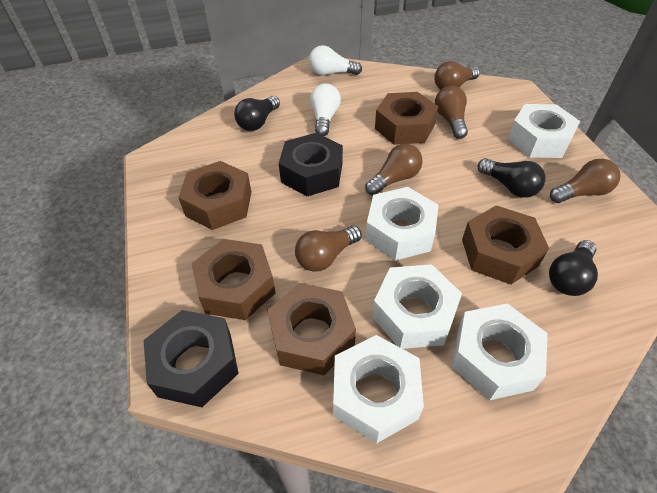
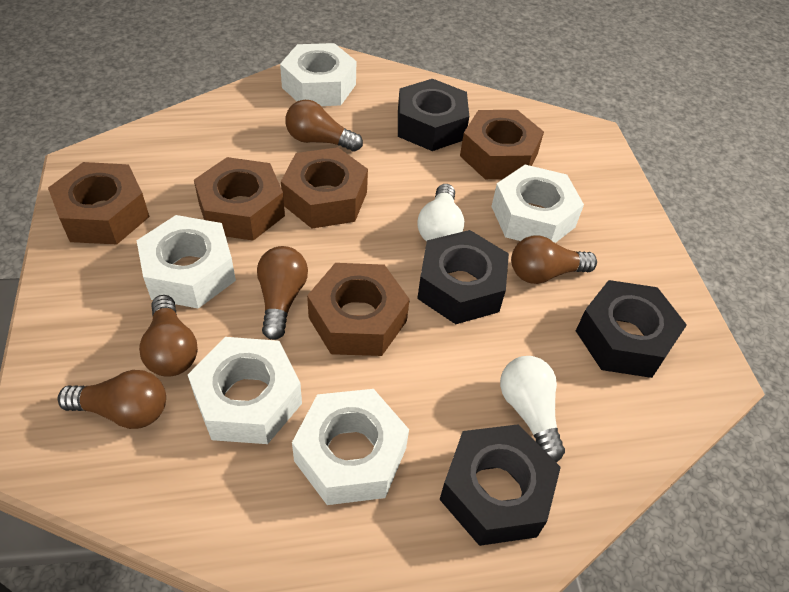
black light bulb: [234,96,280,131] [477,158,546,198] [549,240,598,296] = 3 -> none = 0
black nut: [143,310,239,407] [279,133,343,196] = 2 -> [398,79,469,151] [417,230,509,324] [440,424,561,546] [576,280,687,378] = 4

